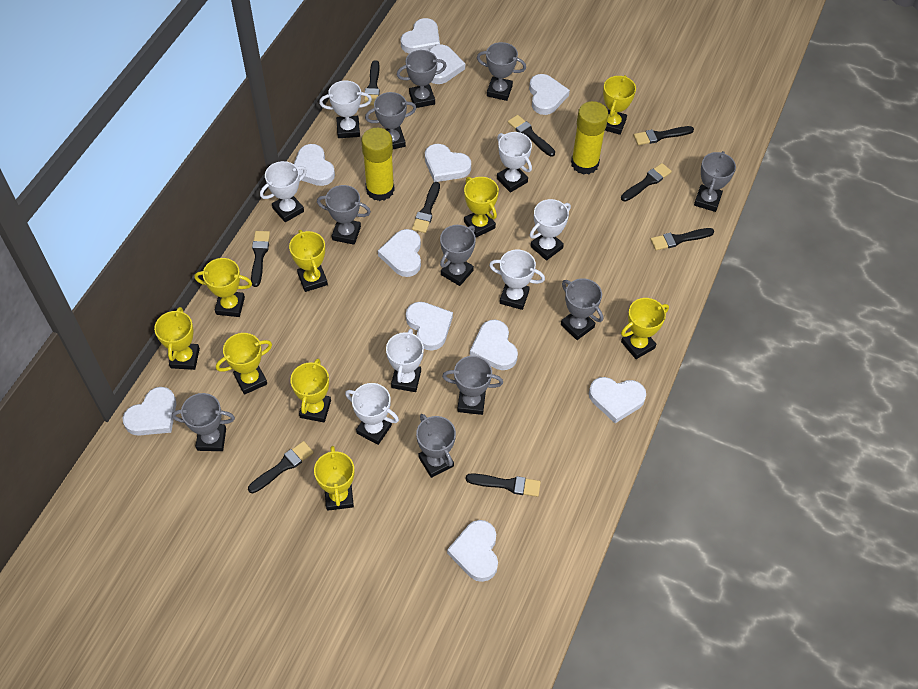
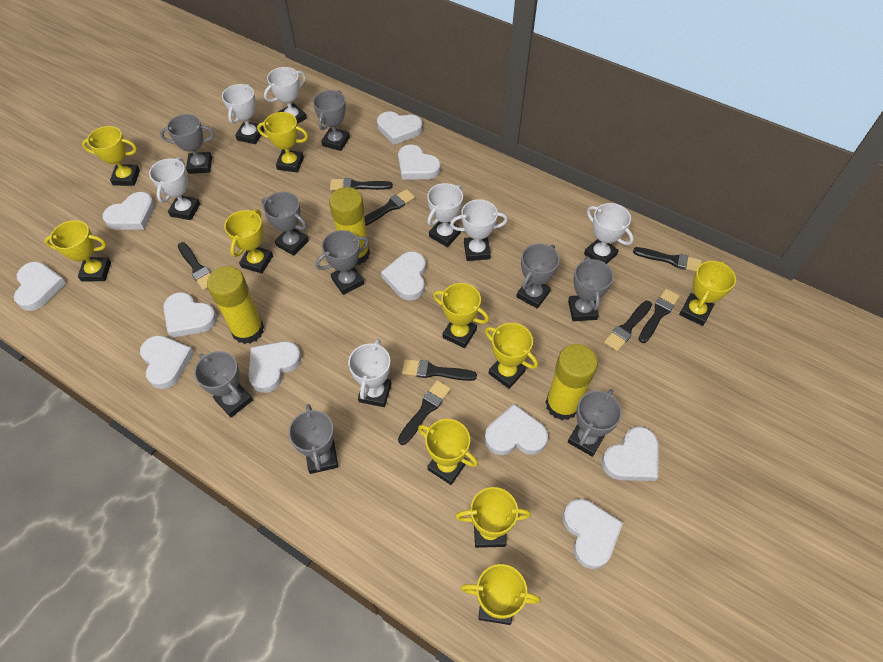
black brush: [248,441,314,493] [251,231,270,287] [364,60,380,105] [412,182,440,233] [466,473,541,497] [508,115,555,156] [621,163,672,202] [634,126,694,145] [651,228,714,250] = 9 -> [178,242,211,290] [330,178,393,191] [364,189,415,226] [398,380,451,445] [402,359,477,381] [604,301,652,352] [633,247,702,272] [639,289,680,343] = 8
grey trophy: [172,393,235,451] [317,185,371,245] [365,92,416,149] [397,50,446,108] [416,414,456,478] [440,225,476,286] [442,356,503,415] [477,42,526,101] [561,278,603,340] [694,151,736,212] = 10 -> [160,114,214,174] [194,351,253,417] [261,192,309,256] [288,404,338,474] [313,90,350,151] [315,230,369,295] [517,244,560,309] [568,256,614,321] [568,389,622,457] = 9
yellow glue stick: [361,128,395,201] [571,101,608,175] = 2 -> [207,266,264,344] [329,187,370,265] [545,344,598,420] = 3
yellow trophy: [154,307,200,370] [194,258,252,317] [216,333,272,395] [289,230,328,292] [290,358,331,422] [314,446,354,511] [464,177,499,237] [603,75,636,135] [621,298,669,359] = 9 -> [45,220,111,281] [82,126,140,186] [224,209,273,274] [257,112,308,173] [418,419,478,485] [433,283,489,348] [455,487,531,548] [461,564,541,625] [485,323,538,389] [679,261,736,326] = 10

